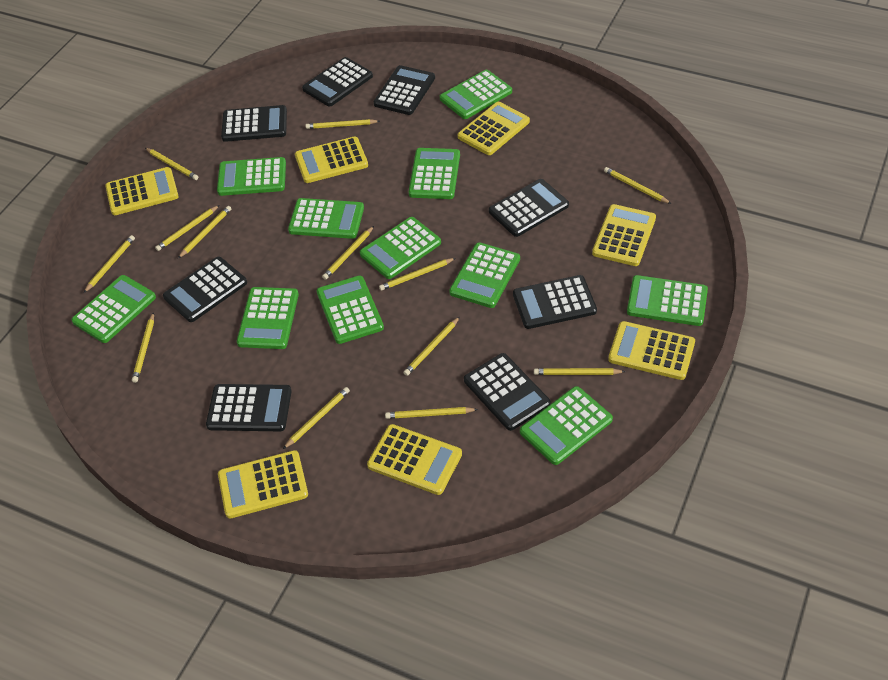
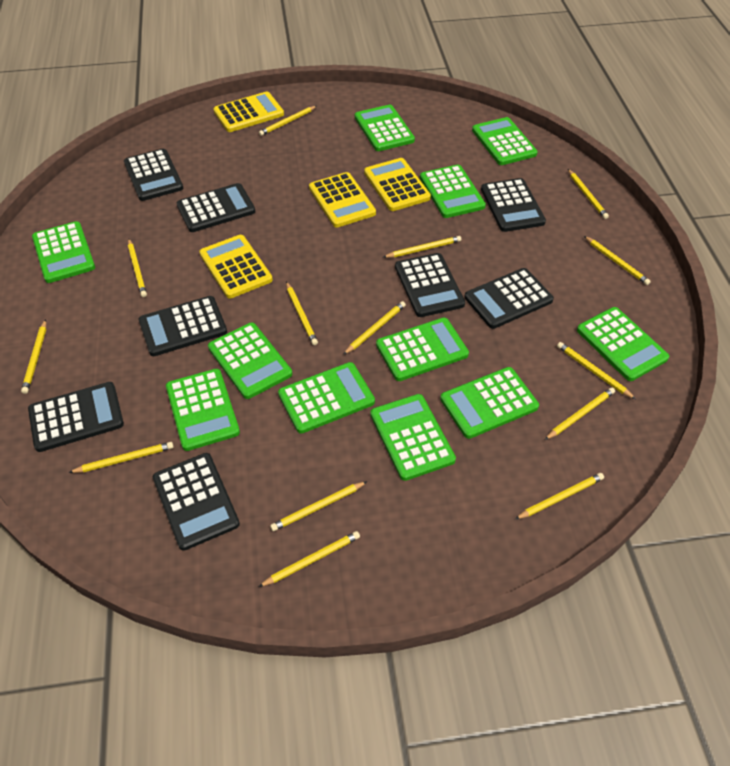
yellow calculator: [105,167,179,215] [218,450,308,519] [295,137,368,183] [367,424,462,495] [458,102,530,155] [592,204,656,266] [608,321,695,380] = 7 -> [199,235,273,299] [213,92,284,132] [309,172,376,227] [364,158,431,211] = 4
yellow pencil: [84,235,135,293] [132,312,154,383] [145,148,198,180] [155,205,219,251] [178,206,232,258] [283,387,350,449] [306,119,380,129] [322,226,374,280] [379,258,456,291] [385,407,478,419] [403,317,460,376] [534,368,626,375] [604,167,671,204] = 13 -> [21,319,46,394] [68,442,174,473] [128,239,147,297] [258,531,360,587] [259,106,317,136] [270,481,367,531] [286,282,318,345] [343,301,406,355] [384,236,461,258] [515,473,604,519] [545,387,615,440] [557,342,635,399] [568,169,609,219] [584,236,651,285] = 14

